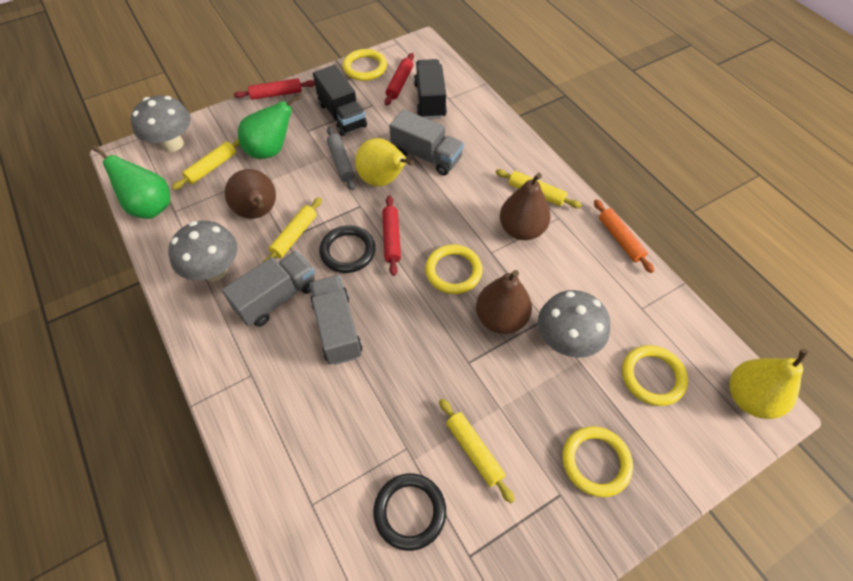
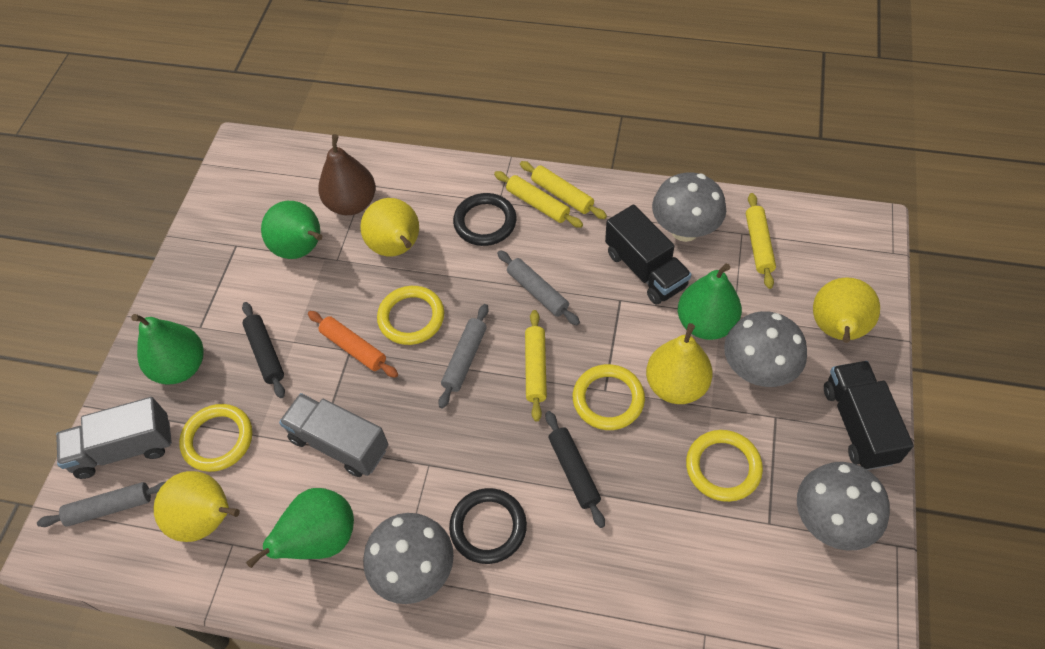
black rolling pin: none = 0 -> [242,302,285,398] [545,411,605,528] = 2
brown pear: [225,169,276,219] [476,270,532,334] [500,173,551,240] = 3 -> [318,134,376,215] = 1
green pear: [92,145,170,219] [238,94,301,159] = 2 -> [131,314,203,385] [246,488,354,568] [261,201,322,259] [678,263,742,340] = 4
grey mushroom: [131,96,191,152] [168,221,237,281] [538,290,610,358] = 3 -> [363,513,454,604] [652,172,726,242] [724,311,807,387] [797,462,890,551] = 4
grey rolling pin: [327,127,355,190] = 1 -> [37,482,165,527] [438,304,489,409] [497,250,580,325] = 3
grey truck: [222,251,315,327] [310,275,363,365] [389,109,464,176] = 3 -> [56,397,172,479] [279,393,388,477] = 2
red rolling pin: [234,78,315,100] [382,196,401,276] [385,53,414,106] = 3 -> none = 0
yellow pear: [355,138,414,187] [729,349,808,419] = 2 -> [153,471,240,542] [360,198,419,256] [646,323,713,404] [813,277,880,343] = 4

